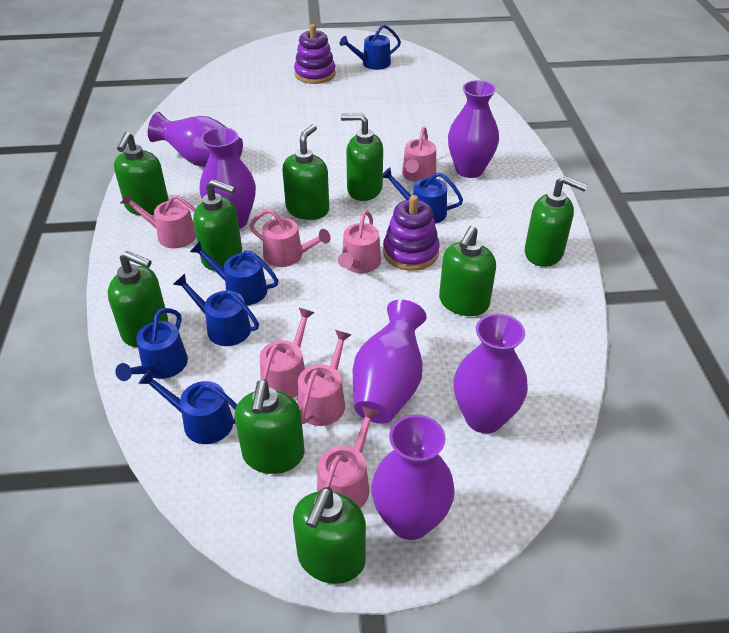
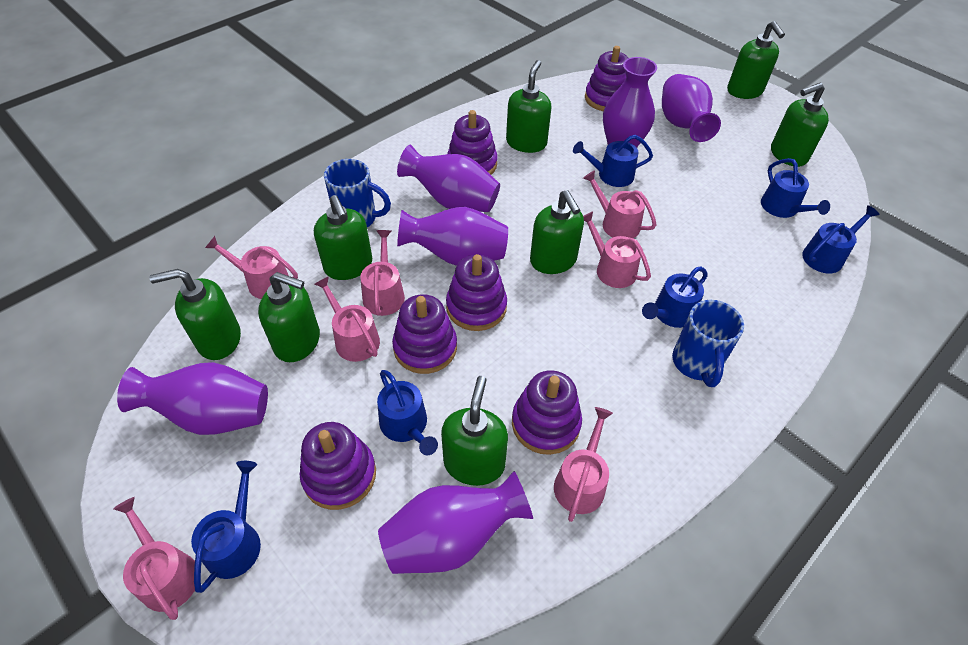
blue mug: none = 0 -> [324,159,391,227] [672,300,744,387] = 2
green soap dispenser: [108,251,168,347] [114,132,169,215] [193,179,242,271] [235,380,304,474] [282,124,329,220] [293,487,366,584] [341,113,383,201] [439,226,496,316] [525,176,588,267] = 9 -> [149,269,241,360] [258,272,320,362] [314,195,372,280] [441,376,508,486] [506,60,552,153] [530,190,584,274] [727,21,785,99] [771,82,829,167] = 8
purple stacking toy: [294,24,336,84] [383,195,440,271] = 2 -> [300,422,376,510] [392,294,457,374] [446,254,507,331] [447,110,497,175] [512,370,582,455] [585,46,628,111] = 6

